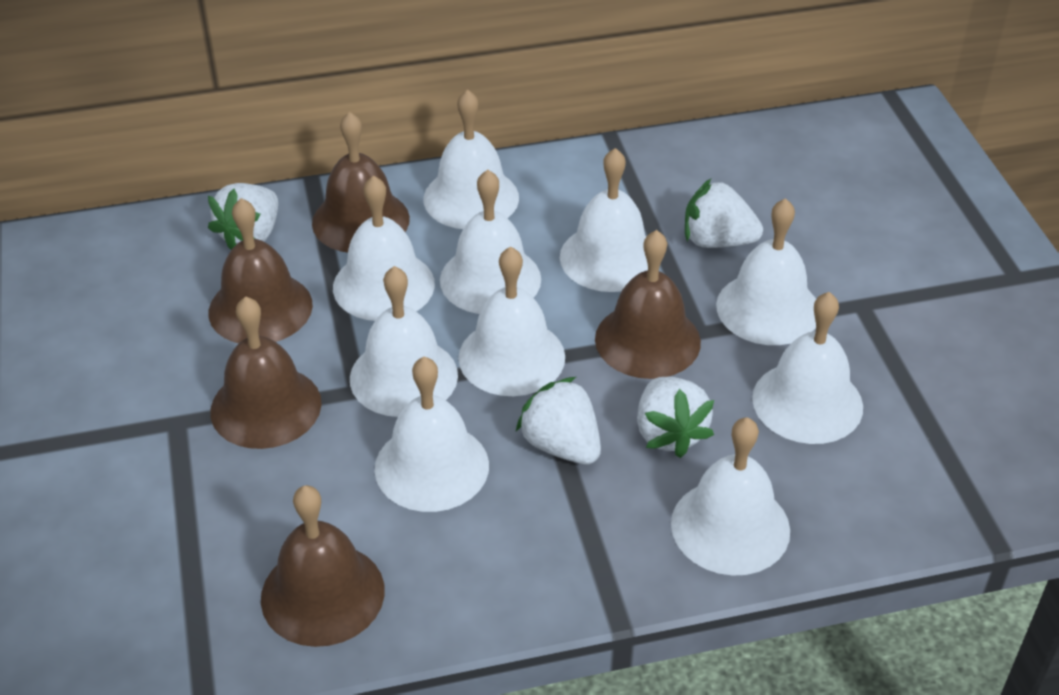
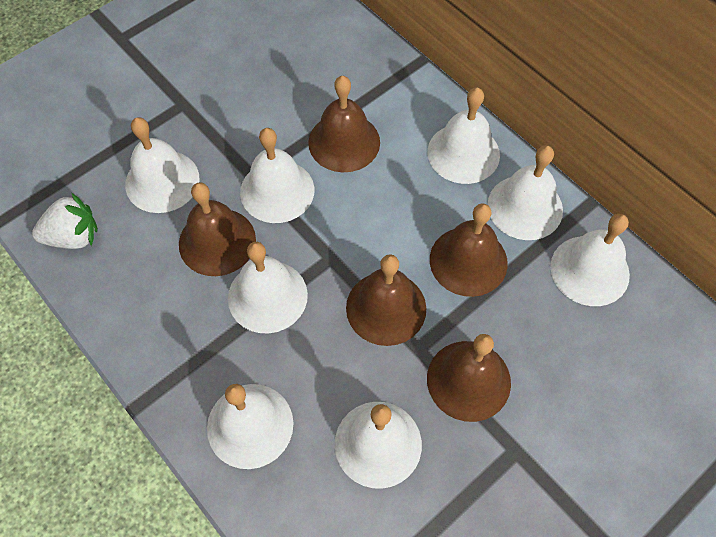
white bell: [333,175,435,321] [350,266,458,417] [374,357,489,512] [424,89,519,229] [440,170,541,314] [458,247,565,396] [560,148,648,292] [671,417,790,576] [716,198,816,345] [752,292,863,444] = 10 -> [125,117,199,213] [207,384,294,469] [228,242,308,333] [240,128,314,223] [335,402,422,489] [428,87,500,184] [488,145,563,240] [550,214,630,306] = 8
white strawberry: [208,183,278,250] [516,377,601,464] [637,377,714,458] [685,179,763,248] = 4 -> [32,193,98,249] = 1

